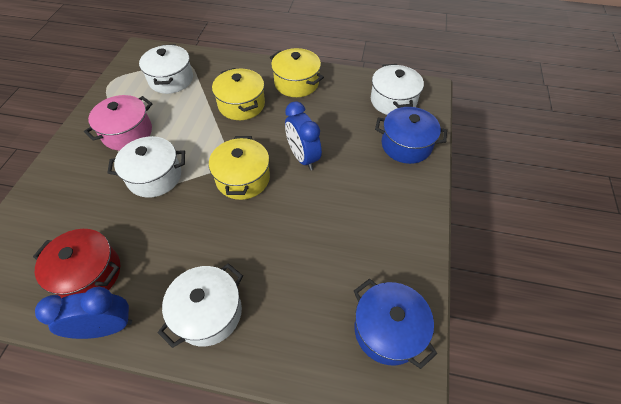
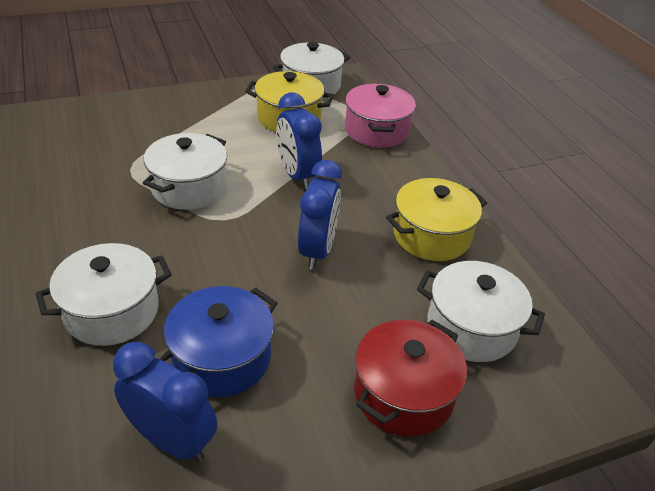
blue clock: [35,287,132,339] [285,101,322,170] = 2 -> [113,342,217,462] [276,92,322,189] [298,160,342,270] = 3
blue pot: [354,279,437,369] [375,107,447,164] = 2 -> [159,286,277,397] = 1
yellow pot: [209,136,270,200] [212,68,265,120] [270,48,324,97] = 3 -> [245,71,334,132] [386,178,487,261] = 2

